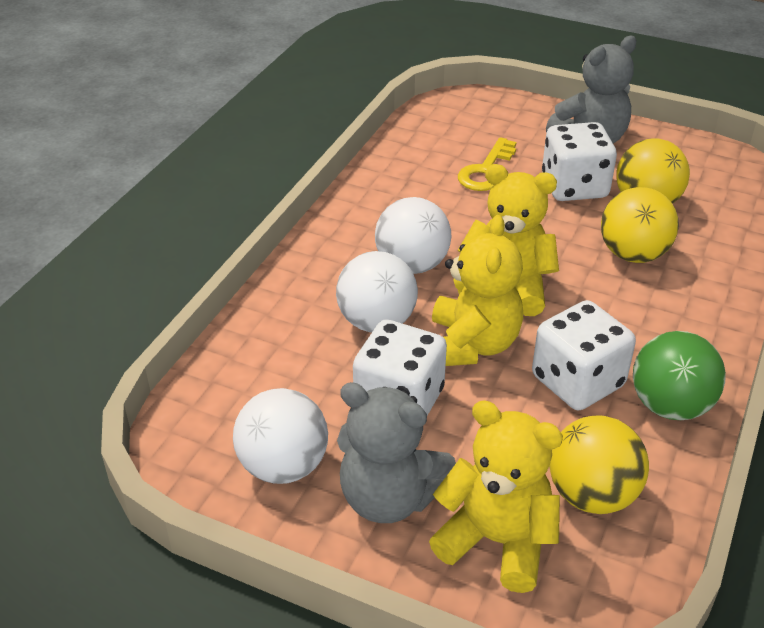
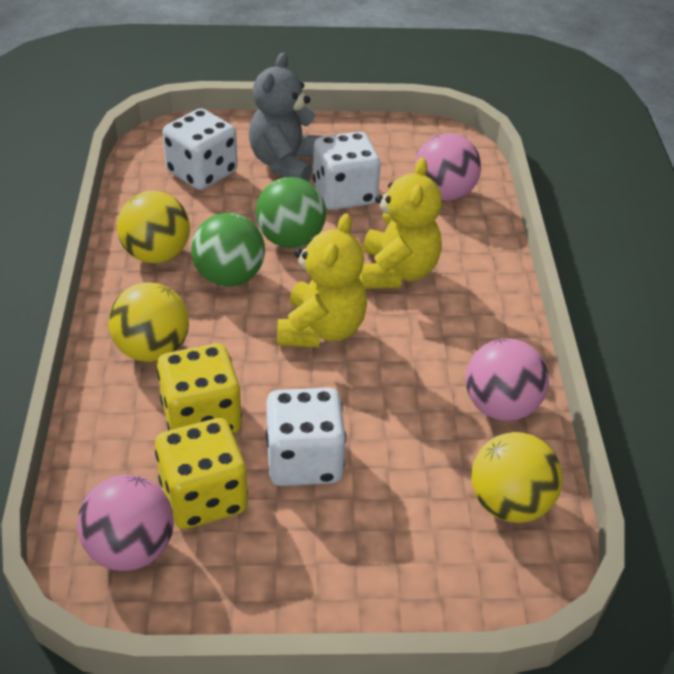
green ball: [633,331,726,420] = 1 -> [191,213,265,287] [256,177,326,248] = 2
grey teddy bear: [337,382,456,523] [546,36,637,144] = 2 -> [249,53,323,182] = 1
pink ball: none = 0 -> [77,475,174,571] [415,133,481,201] [465,338,549,421] = 3
white ball: [233,388,328,484] [336,251,418,332] [375,197,451,274] = 3 -> none = 0
yellow dice: none = 0 -> [155,418,248,529] [157,343,242,433] = 2
yellow key: [458,137,516,191] = 1 -> none = 0
yellow teddy bear: [429,400,563,593] [432,215,523,366] [458,164,559,316] = 3 -> [277,213,367,348] [359,157,442,289] = 2

